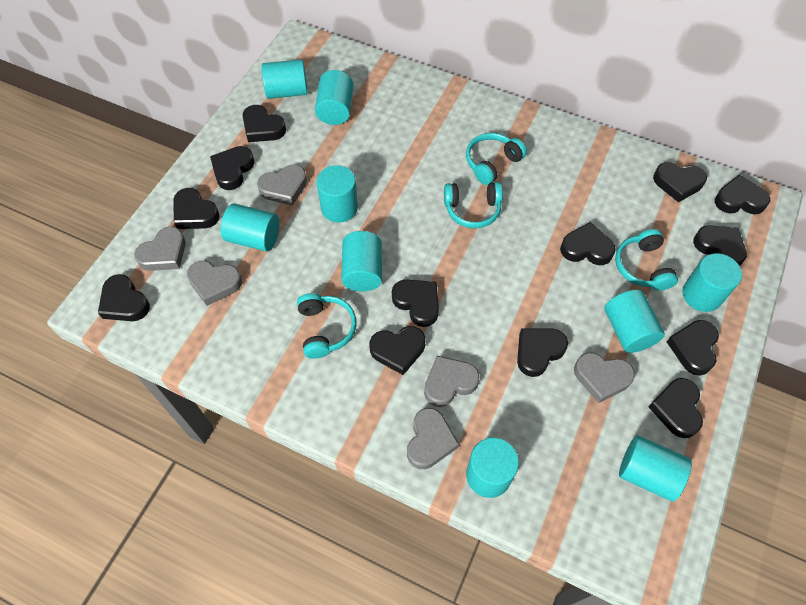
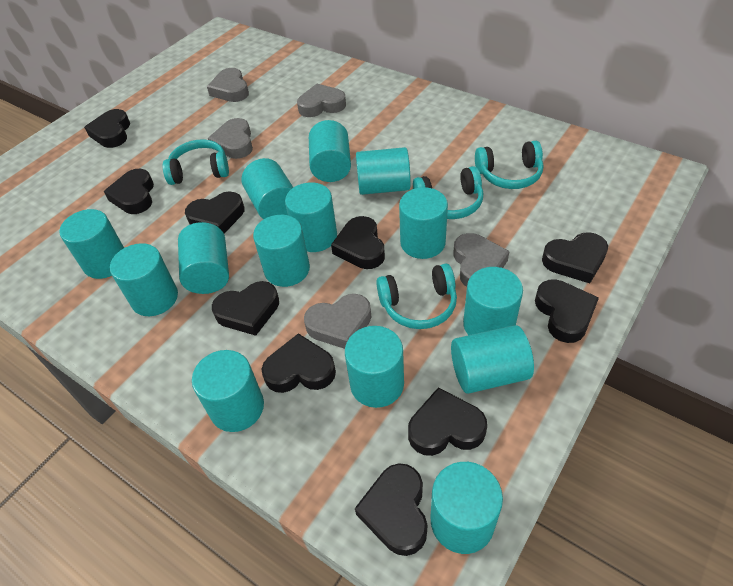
black heart: [98,274,150,321] [173,188,220,229] [210,146,254,190] [242,105,286,142] [369,326,425,375] [392,279,439,327] [517,328,568,377] [560,222,616,265] [648,378,703,438] [653,162,707,202] [667,320,719,376] [693,225,747,266] [715,174,770,214] = 13 -> [84,109,130,148] [104,169,154,214] [185,191,244,233] [212,281,279,336] [262,333,336,393] [331,216,385,269] [355,463,427,556] [408,388,487,456] [535,279,599,343] [542,232,608,283] = 10
grey heart: [134,226,186,271] [187,261,242,306] [257,164,307,206] [407,408,459,469] [424,356,480,407] [574,352,635,403] = 6 -> [207,68,249,102] [208,118,253,159] [297,84,346,117] [304,294,371,349] [453,233,510,287] = 5
turquoise cylinder: [221,204,279,252] [262,59,308,99] [315,70,353,125] [316,165,358,223] [341,231,382,291] [466,437,519,498] [604,290,665,353] [619,435,692,501] [683,253,742,312] = 9 -> [59,209,124,279] [110,243,178,316] [178,222,229,294] [192,350,264,432] [242,158,294,219] [253,215,310,287] [285,182,337,252] [309,120,351,182] [345,326,404,408] [356,147,411,195] [399,187,448,259] [431,462,503,554] [451,325,534,394] [463,267,523,335] = 14

